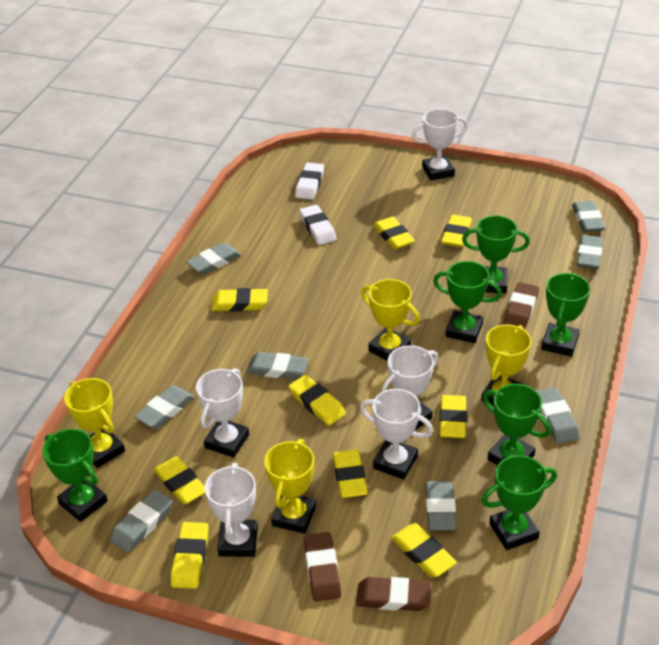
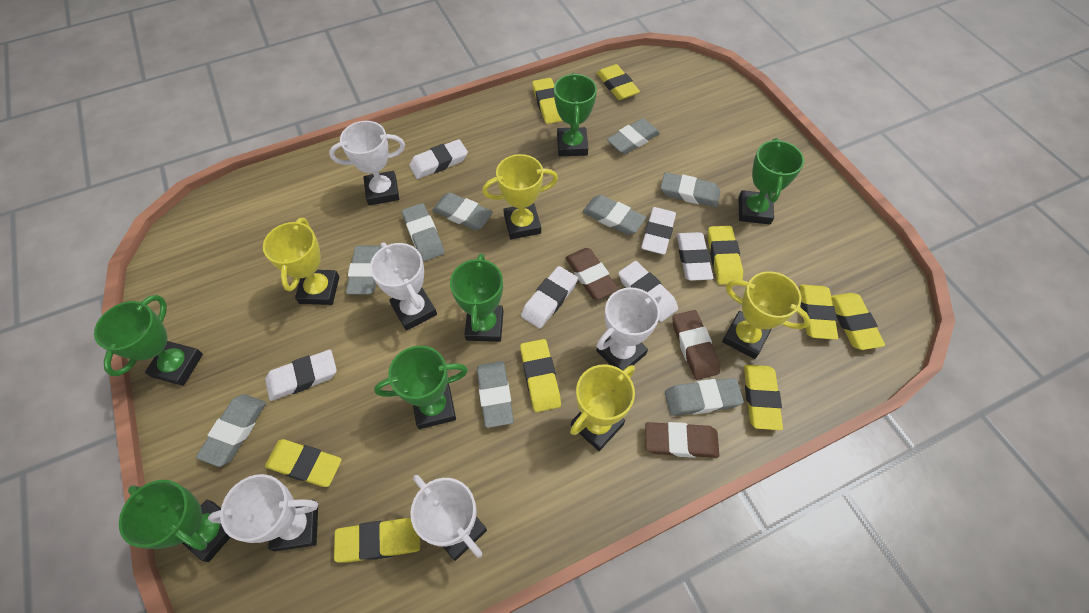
grey eraser: [110,490,173,553] [134,385,194,429] [186,242,241,275] [246,352,308,380] [425,481,457,530] [537,387,580,444] [572,201,605,232] [577,235,603,269] = 8 -> [196,394,266,467] [346,245,381,294] [402,203,445,261] [432,192,493,230] [477,361,514,428] [582,195,646,235] [607,118,660,154] [661,172,720,207] [665,378,744,416] = 9
white eraser: [295,163,324,200] [300,205,336,245] = 2 -> [265,350,337,401] [409,139,468,179] [521,266,578,329] [619,261,678,322] [641,207,676,255] [677,232,713,281] = 6

